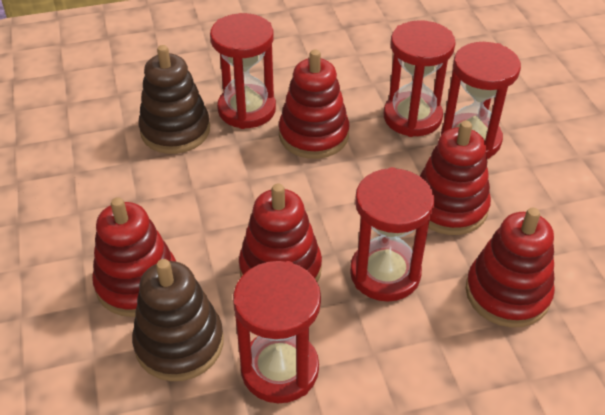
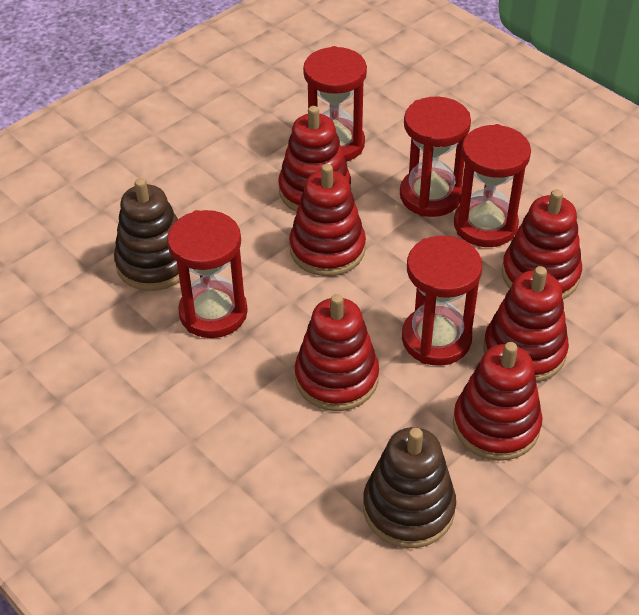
red stacking toy: [92,197,176,317] [239,184,322,283] [279,50,349,159] [420,121,491,235] [466,208,555,328] = 5 -> [278,106,351,212] [289,164,366,276] [295,294,379,411] [453,342,543,461] [484,266,569,382] [502,189,582,299] = 6

